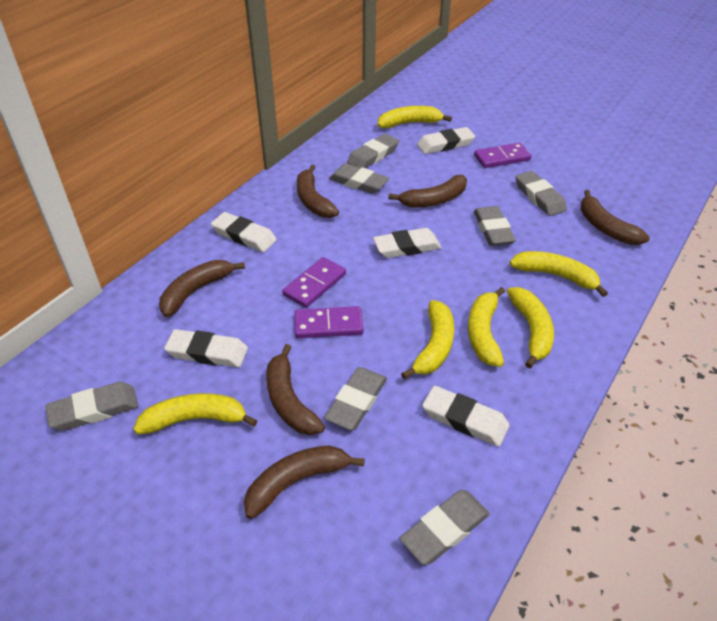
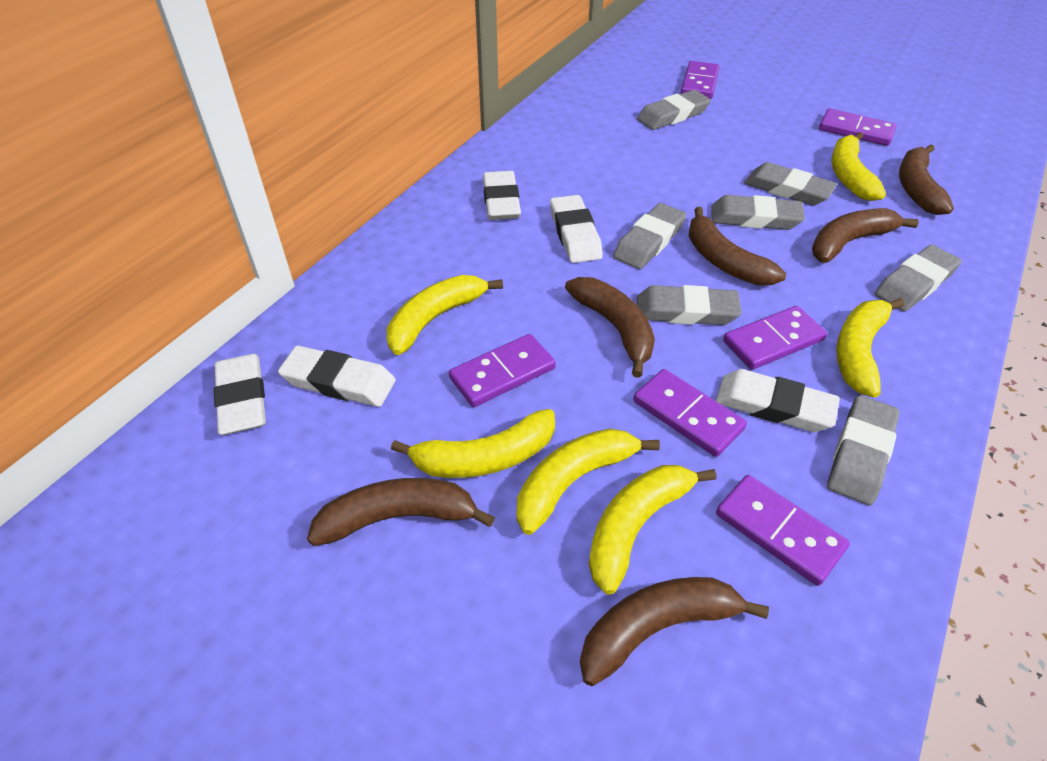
purple domino: [282,257,346,308] [294,306,364,338] [474,143,532,168] = 3 -> [449,334,556,407] [633,369,747,457] [681,61,719,99] [716,475,850,586] [723,306,827,370] [819,108,897,146] = 6

